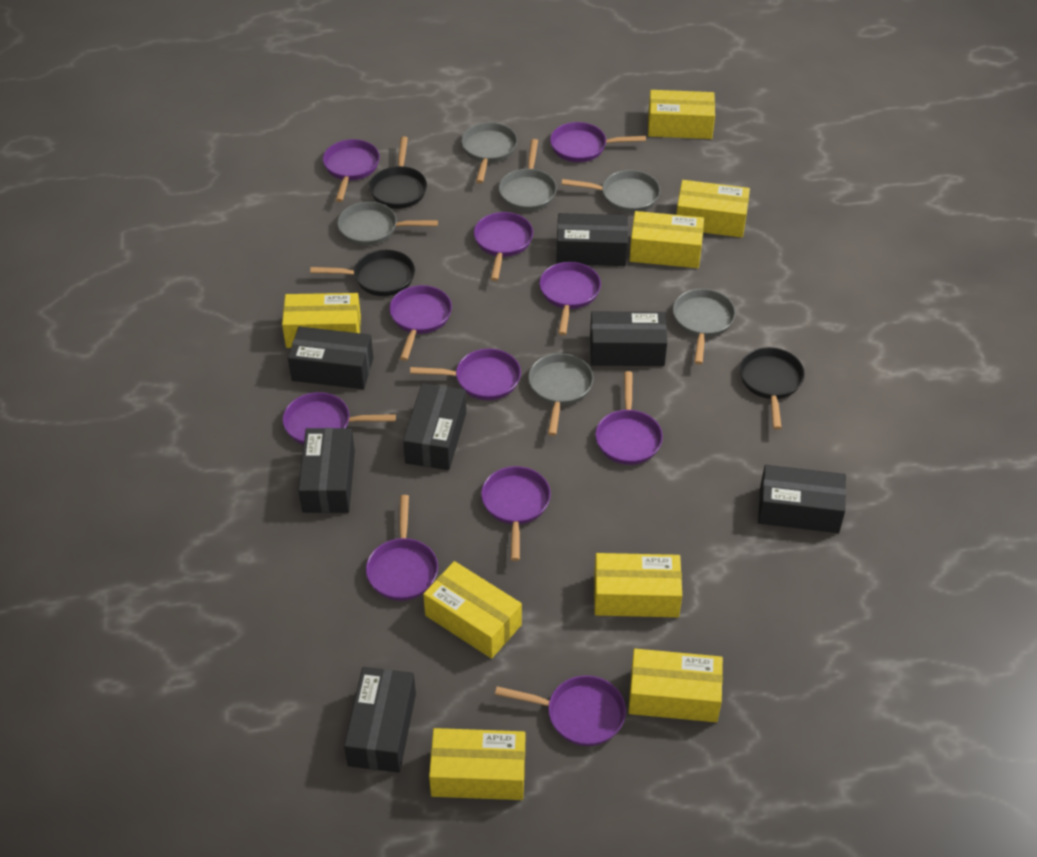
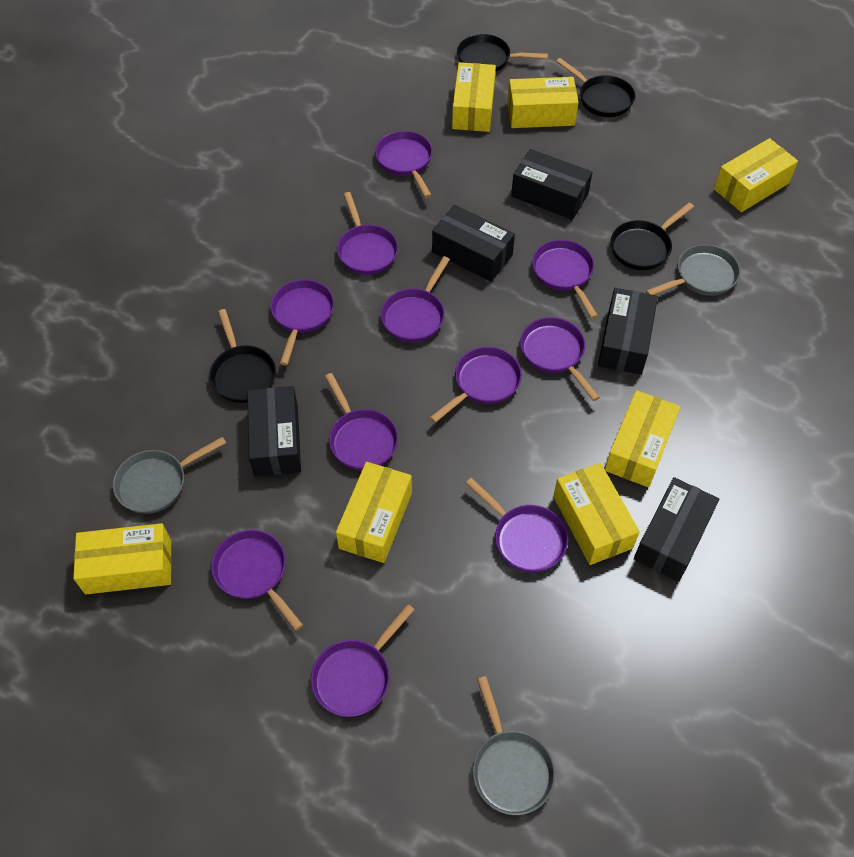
black box: [288,326,373,389] [298,428,355,513] [344,667,416,773] [403,383,466,470] [556,213,628,266] [590,311,667,366] [758,465,846,533] = 7 -> [247,386,301,477] [432,205,515,282] [511,149,593,220] [598,288,658,375] [634,477,719,582] = 5
black pan: [310,250,415,296] [369,137,427,209] [739,347,805,430] = 3 -> [209,309,276,403] [457,34,548,72] [556,58,635,117] [611,203,694,270] = 4
grey pan: [337,202,438,246] [461,122,518,183] [499,139,557,211] [528,353,593,436] [562,170,660,213] [673,289,736,365] = 6 -> [113,437,226,514] [473,676,555,815] [646,244,741,296] = 3
yellow box: [282,293,361,348] [423,561,522,659] [429,728,525,800] [594,553,682,617] [628,649,723,722] [629,211,704,268] [648,90,715,139] [676,180,750,238] = 8 -> [73,523,172,594] [336,462,412,563] [452,62,496,132] [508,77,579,128] [553,463,640,565] [605,390,680,487] [714,138,798,212] = 7

